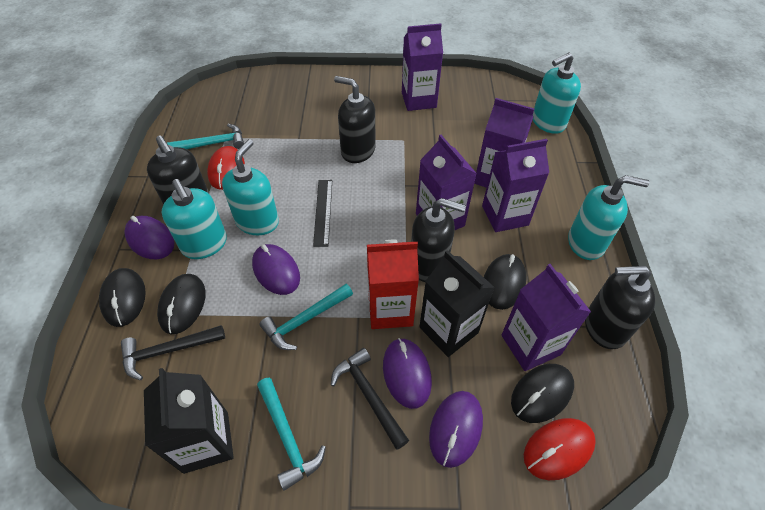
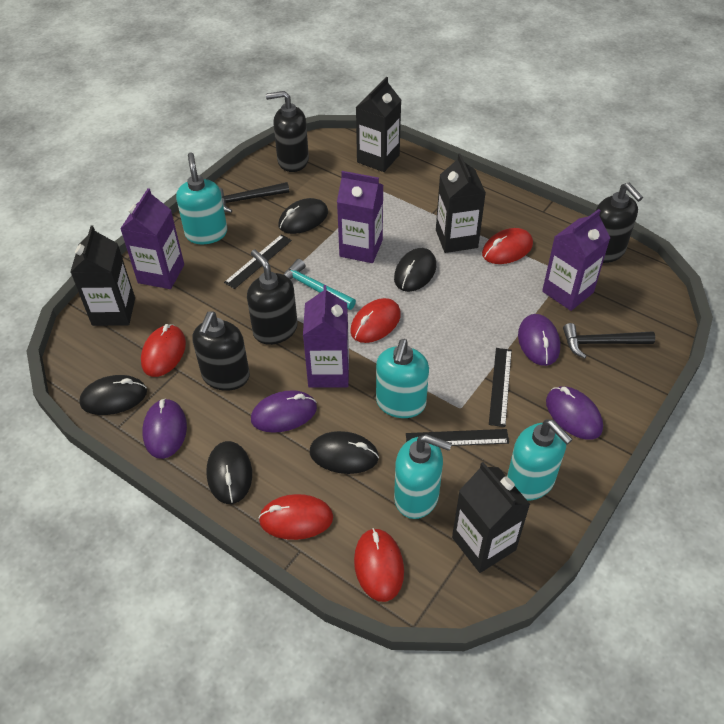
black carton: [144,368,234,474] [419,250,495,357] = 2 -> [70,225,135,326] [356,77,401,172] [436,153,486,253] [452,462,530,573] = 4
black mouse: [99,268,146,327] [157,274,206,335] [484,254,527,310] [511,364,574,423] = 4 -> [79,375,147,415] [207,441,252,504] [279,198,328,234] [310,431,379,474] [394,248,436,292] = 5
black ruler: [313,180,332,247] = 1 -> [224,234,292,289] [406,429,509,446] [489,348,512,427] = 3
purple carton: [402,23,443,111] [416,135,477,230] [474,98,534,188] [482,139,549,232] [502,264,591,371] = 5 -> [120,188,184,289] [303,285,349,388] [337,171,383,263] [542,209,610,311] = 4
red carton: [367,240,419,329] = 1 -> none = 0
red mouse: [207,146,245,190] [524,418,596,480] = 2 -> [141,324,186,377] [258,494,333,540] [350,298,401,343] [354,528,404,602] [482,228,533,264] = 5
turquoise hammer: [167,124,244,149] [257,378,326,491] [260,284,353,350] = 3 -> [283,259,356,310] = 1

